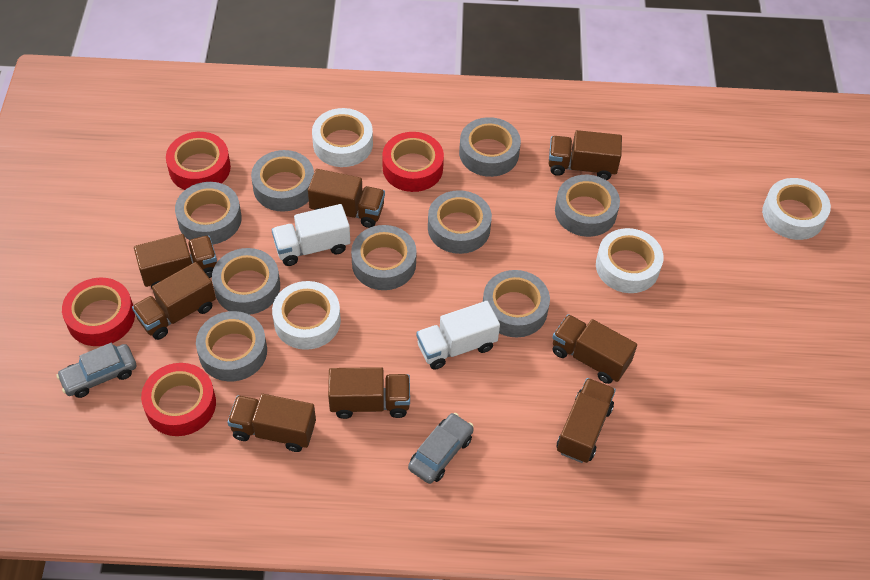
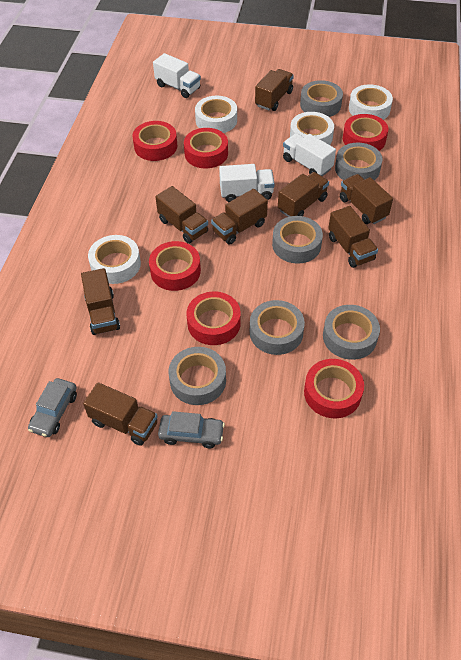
grey tape: [175,182,242,244] [196,311,267,382] [212,248,280,315] [251,150,314,212] [351,225,417,290] [428,190,492,254] [459,117,521,177] [483,270,550,337] [555,175,620,237] = 9 -> [169,347,226,405] [250,300,305,355] [272,216,323,264] [300,80,343,117] [323,305,380,360] [335,143,382,180] = 6
red tape: [62,277,135,346] [141,363,216,436] [166,132,231,190] [382,132,444,192] = 4 -> [132,121,177,161] [149,241,201,291] [184,128,228,168] [186,291,241,345] [304,359,364,418] [343,114,388,151] = 6
white truck: [272,204,350,266] [416,301,500,370] = 2 -> [153,53,201,98] [219,164,275,202] [283,133,336,176] = 3

